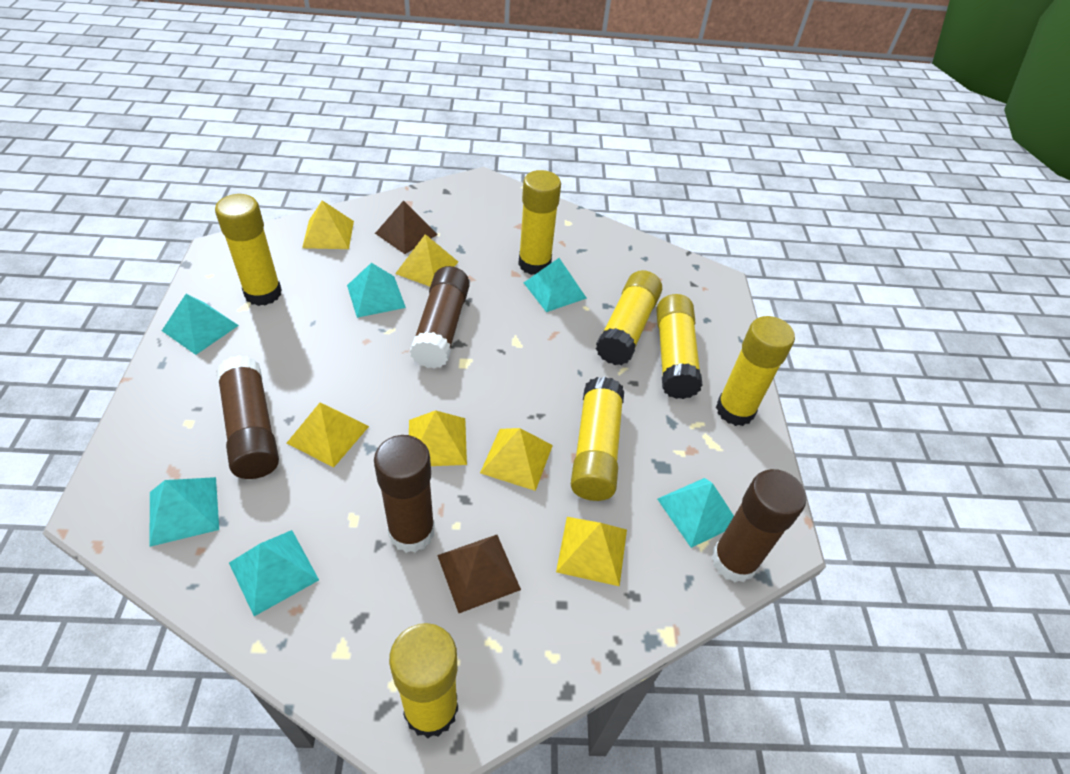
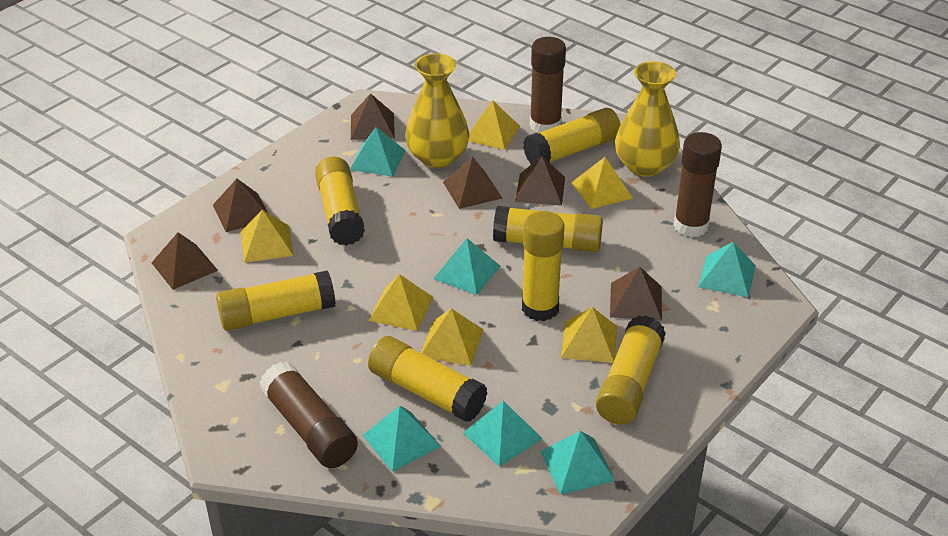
brown glue stick: [216,355,279,479] [374,435,435,553] [410,266,470,369] [711,469,806,582] = 4 -> [259,362,358,468] [530,37,566,133] [674,132,722,237] = 3
brown pyramid: [375,200,438,254] [437,535,521,613] = 2 -> [152,232,218,290] [213,179,268,232] [351,93,395,140] [443,156,502,209] [515,156,565,206] [610,267,662,321] = 6
yellow vase: none = 0 -> [405,53,469,168] [615,61,680,177] = 2

